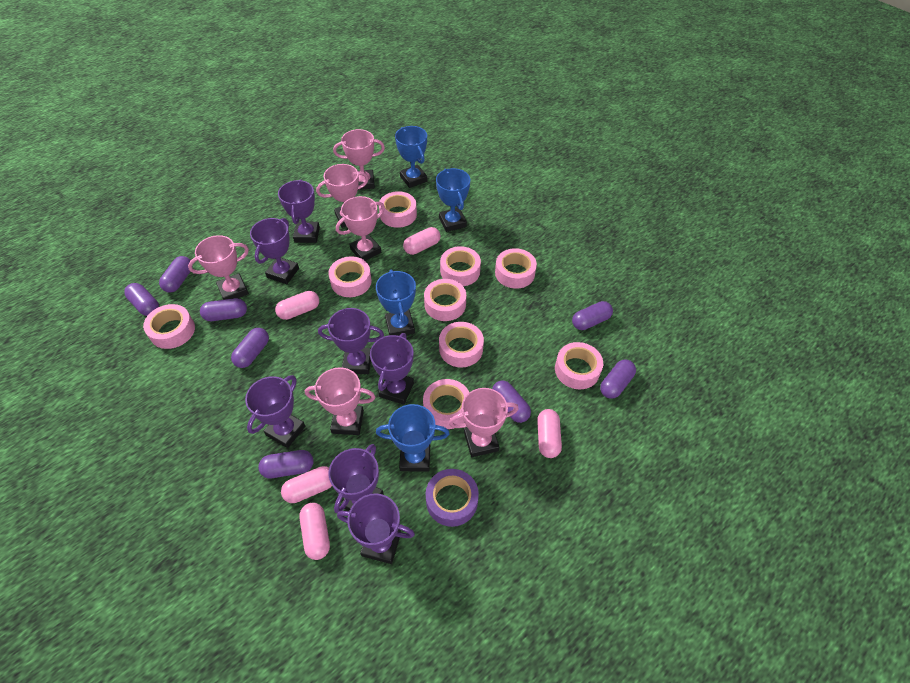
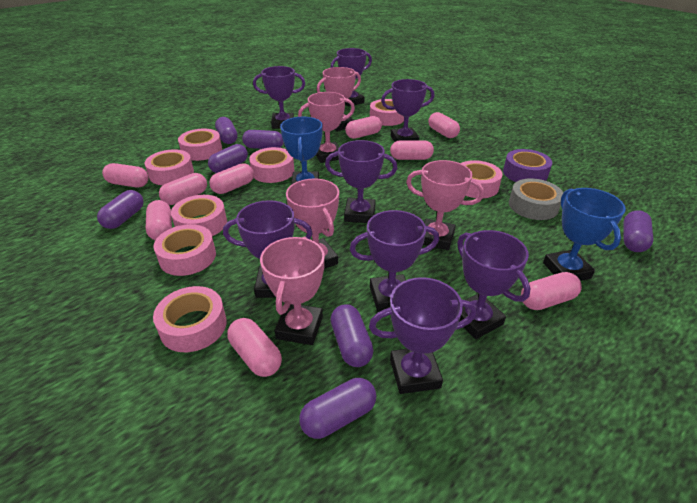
blue trophy: [376,269,416,336] [376,404,450,472] [395,126,427,188] [436,168,470,232] = 4 -> [280,117,323,185] [543,188,626,281] = 2
grey tape: none = 0 -> [509,178,563,220] = 1
pink capsule: [275,291,319,320] [281,466,332,503] [299,503,330,560] [403,227,441,255] [537,409,562,458] = 5 -> [102,163,149,188] [146,200,172,240] [159,173,207,205] [209,163,254,194] [227,318,282,377] [345,116,382,139] [390,140,434,160] [428,112,460,138] [521,272,582,310] = 9
pink tape: [143,304,195,349] [328,256,372,297] [379,191,417,228] [423,379,469,429] [424,279,466,321] [439,322,484,367] [440,246,481,286] [495,248,537,289] [555,342,603,389] = 9 -> [145,149,194,185] [153,286,227,352] [154,224,216,276] [171,195,227,236] [178,129,222,161] [249,147,294,183] [370,99,404,126] [461,160,503,198] = 8
pink trophy: [188,235,249,300] [305,368,375,435] [316,164,369,228] [333,129,385,190] [336,196,385,261] [449,388,519,457] = 6 -> [260,237,325,345] [286,179,339,269] [298,92,355,163] [317,67,361,131] [406,160,484,250] = 5
purple capsule: [124,283,159,316] [159,256,193,293] [200,298,247,321] [231,328,269,368] [258,450,313,478] [492,381,531,423] [572,301,613,330] [600,359,636,399] = 8 -> [97,190,144,229] [208,144,248,173] [215,117,238,144] [242,130,284,149] [299,378,376,439] [330,304,373,367] [623,210,654,252] = 7
purple trophy: [245,375,305,448] [250,218,299,284] [278,180,320,243] [318,308,384,374] [329,444,384,513] [337,493,415,564] [370,333,414,405] = 7 -> [223,200,313,298] [253,66,305,129] [325,140,397,223] [331,48,372,107] [350,210,439,312] [369,277,477,394] [381,79,434,142] [457,230,531,339] = 8

